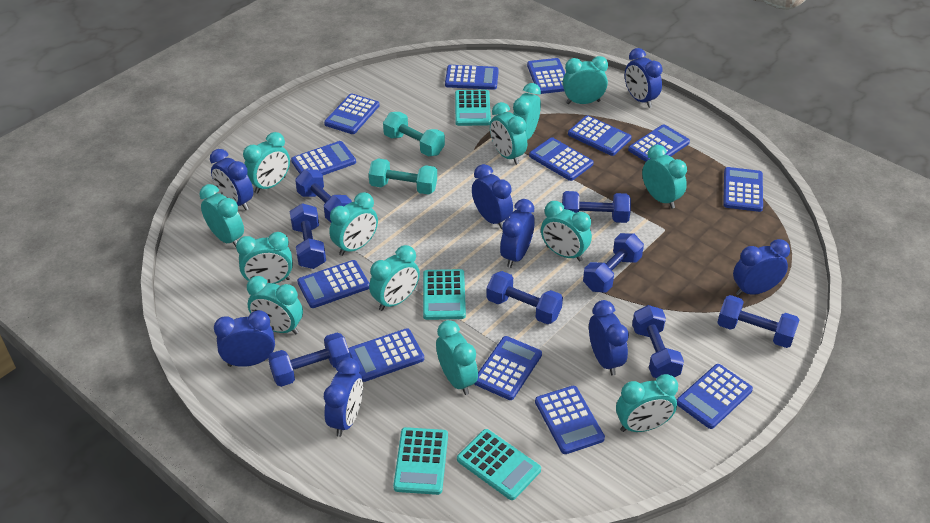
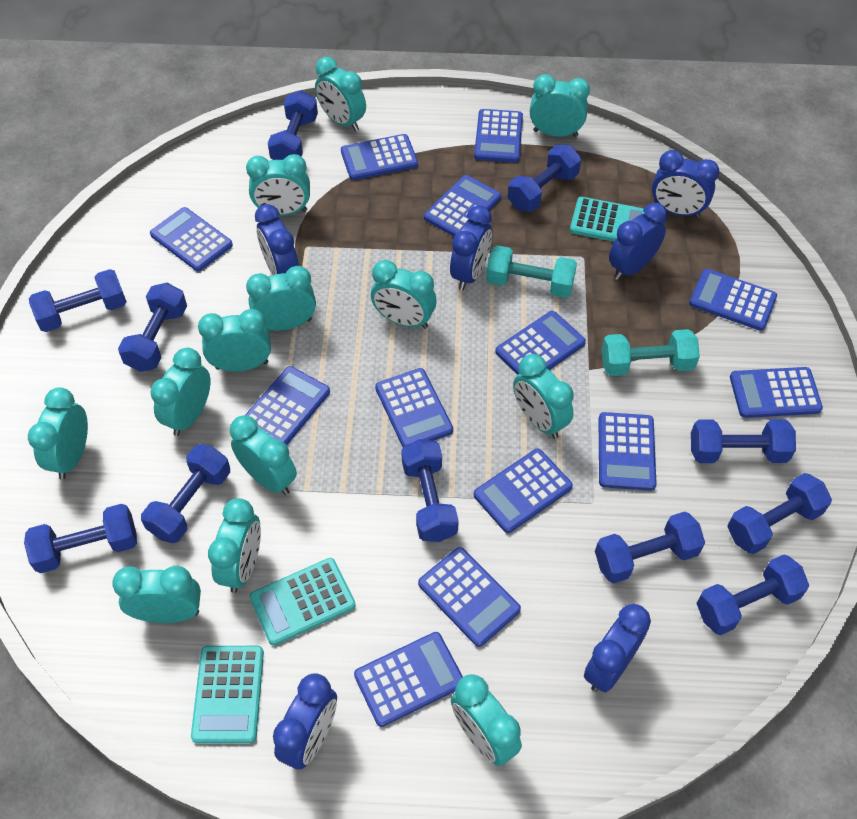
blue clock: [210,149,253,210] [214,310,275,367] [324,358,363,437] [472,164,513,229] [500,199,535,268] [589,300,629,376] [625,48,663,108] [733,239,790,296] = 8 -> [255,204,299,275] [273,674,337,769] [450,205,492,290] [584,604,651,692] [609,203,667,280] [652,150,719,218] = 6
blue dumbbell: [268,332,350,387] [290,203,326,269] [295,169,352,223] [486,271,563,324] [562,191,631,223] [583,233,644,292] [632,305,684,378] [717,295,799,348] = 8 -> [24,504,137,573] [29,269,126,332] [118,283,187,372] [141,444,230,543] [268,90,318,160] [401,439,459,542] [508,145,581,212] [595,512,705,583] [691,419,796,463] [697,555,809,635] [727,473,832,554] = 11
turquoise calculator: [393,427,448,495] [423,269,466,320] [455,90,491,126] [457,429,541,500] = 4 -> [191,646,264,743] [250,558,356,646] [570,197,644,242] = 3

